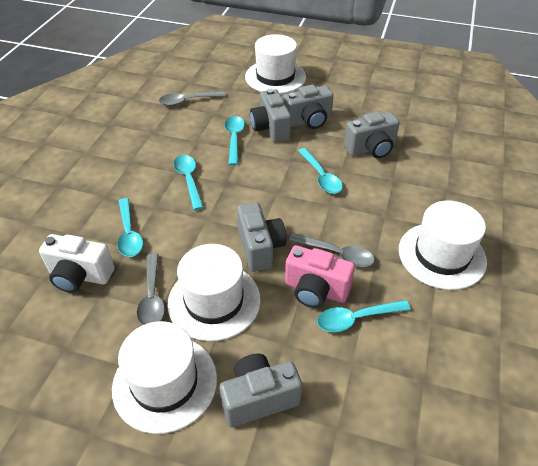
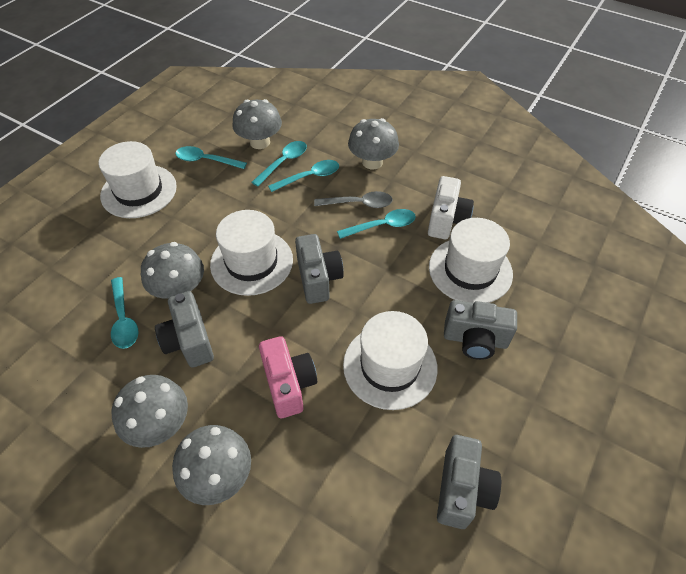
grey camera: [220,353,302,427] [237,202,287,272] [250,89,291,142] [283,85,334,129] [344,111,400,158] = 5 -> [155,291,214,368] [295,234,344,304] [437,435,501,529] [444,300,517,360] = 4
grey mushroom: none = 0 -> [111,375,188,448] [141,242,204,299] [172,425,251,505] [233,99,282,149] [348,118,399,169] = 5
grey spoon: [137,253,165,325] [159,91,226,106] [289,233,375,267] = 3 -> [314,191,393,208] = 1

